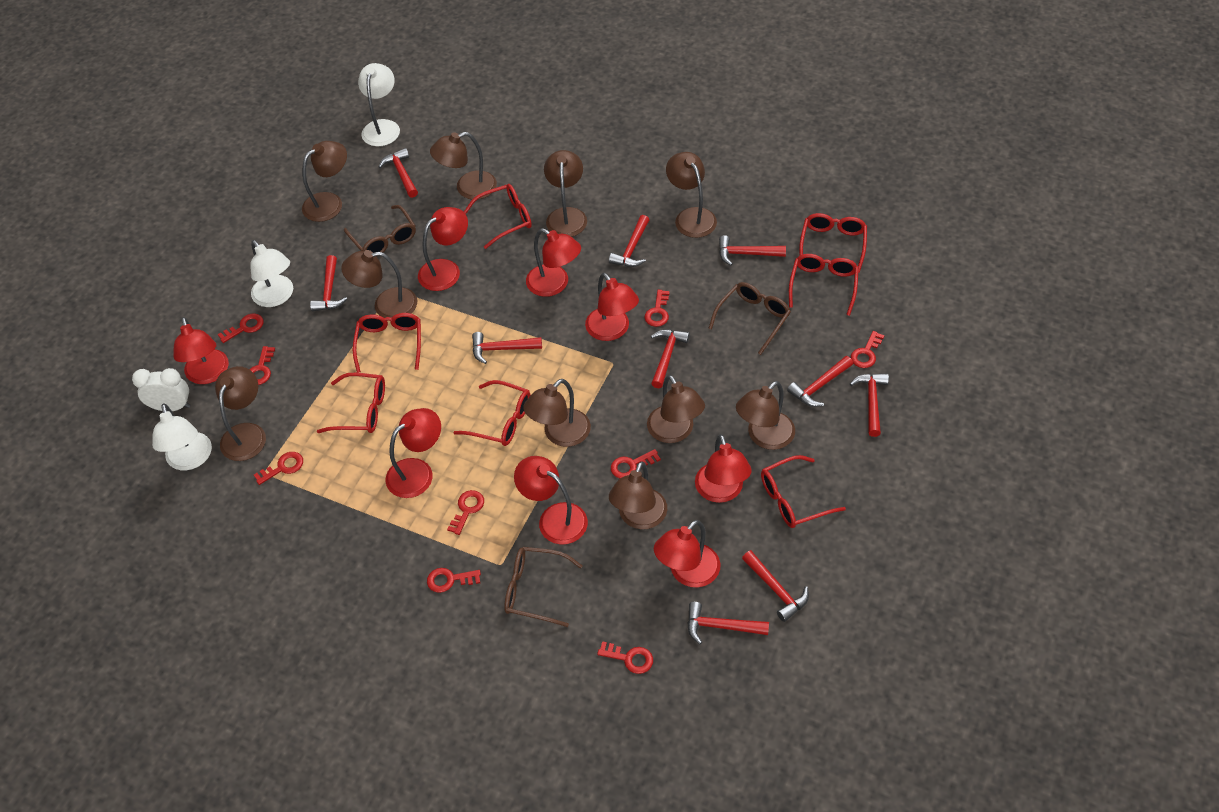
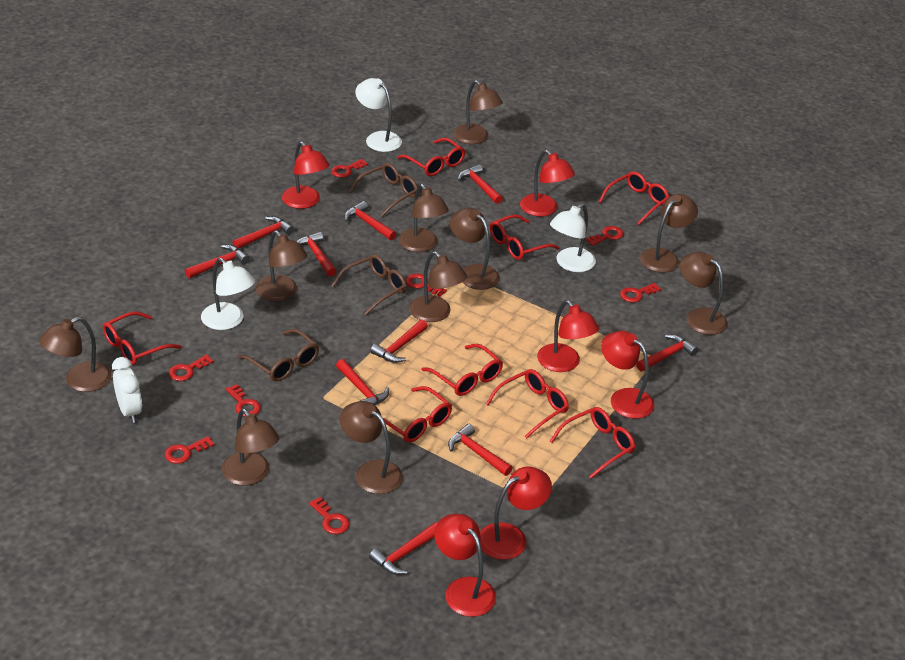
red glasses: [317,373,385,433] [353,313,421,373] [453,380,531,446] [464,184,532,249] [761,455,846,528] [789,254,859,316] [799,213,867,273] = 7 -> [103,312,182,365] [383,386,452,443] [397,138,465,176] [421,344,503,396] [486,369,569,439] [490,214,560,260] [550,407,635,479] [599,171,669,225] = 8
red key: [218,314,264,343] [249,346,275,385] [254,452,303,485] [427,568,481,593] [447,490,484,535] [597,641,653,674] [611,449,661,479] [644,290,670,327] [851,331,885,368] = 9 -> [165,436,214,464] [169,354,214,381] [226,384,261,417] [309,497,349,534] [331,159,368,178] [406,273,447,297] [586,226,623,246] [620,283,661,302] = 8
red lamp: [173,317,229,384] [386,408,441,498] [418,207,468,291] [514,456,588,544] [526,228,581,297] [585,273,639,341] [654,520,720,588] [695,434,752,503] = 8 -> [282,141,330,209] [434,514,496,617] [480,467,552,560] [520,150,575,217] [537,300,599,372] [601,331,654,419] = 6

